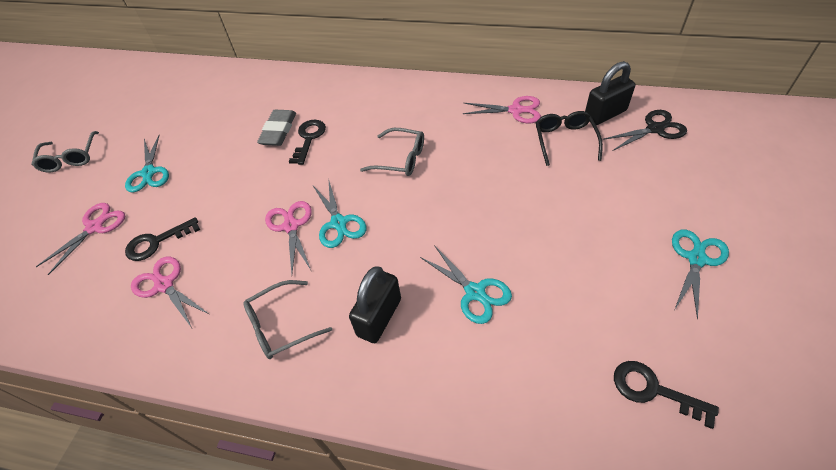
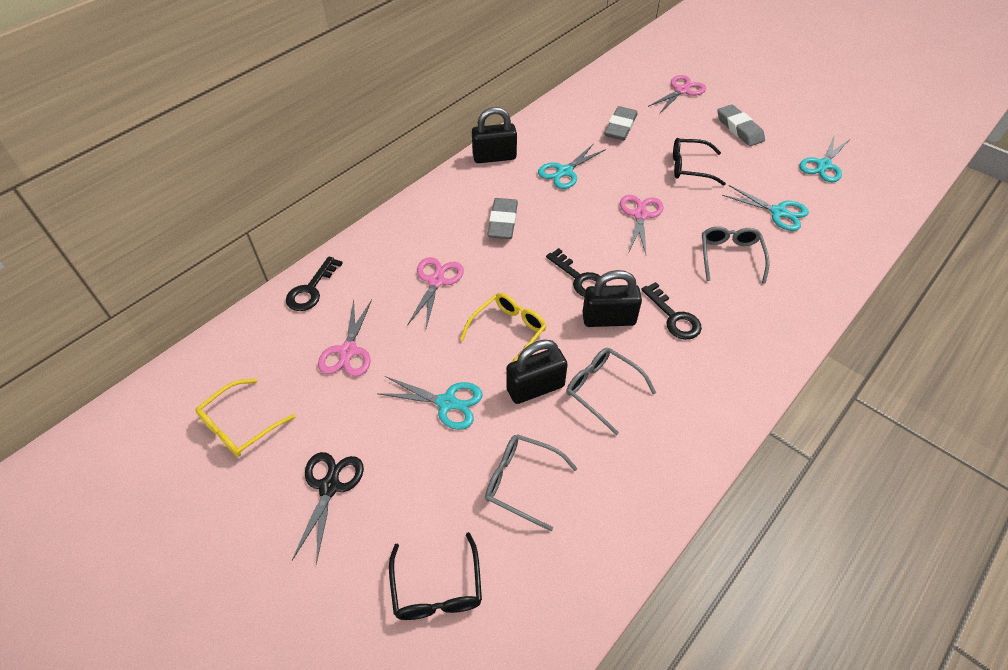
black glasses: [536,111,603,166] = 1 -> [389,532,482,620] [673,138,726,185] = 2
black padlock: [349,266,401,343] [585,61,635,125] = 2 -> [472,107,517,163] [506,339,568,404] [582,270,642,327] = 3
grey eraser: [257,110,296,146] = 1 -> [487,198,518,239] [604,106,638,140] [717,104,765,146] = 3
yellow glasses: none = 0 -> [195,379,295,457] [460,293,547,362] = 2

